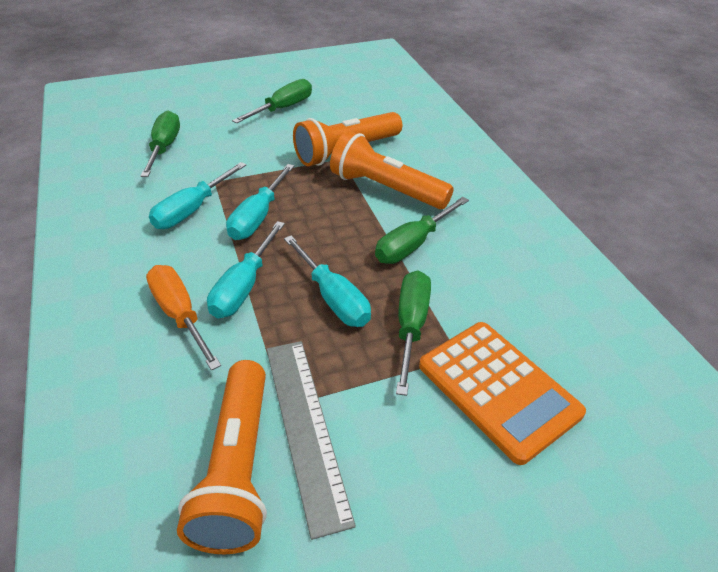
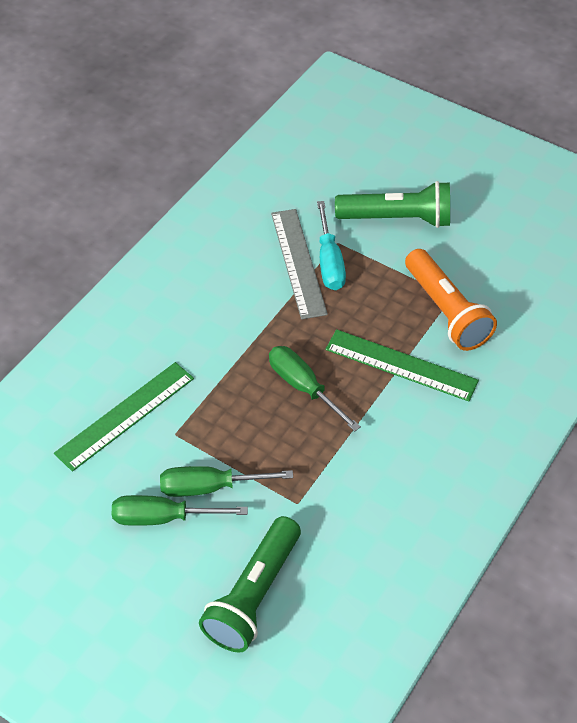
green flashlight: none = 0 -> [199,516,301,653] [335,181,450,228] = 2
green ruler: none = 0 -> [54,362,194,472] [325,329,479,402] = 2
green screwdriver: [140,110,180,177] [232,79,312,123] [375,197,469,264] [396,270,431,396] = 4 -> [112,495,248,526] [160,466,293,497] [269,346,361,432] = 3
orange calculator: [419,322,586,465] = 1 -> none = 0
orange flashlight: [177,360,267,554] [293,112,402,166] [330,131,454,209] = 3 -> [405,249,497,351] = 1
orange screwdriver: [146,265,221,370] = 1 -> none = 0
turquoise screwdriver: [149,162,246,229] [207,221,285,318] [226,164,294,240] [284,235,371,327] = 4 -> [317,201,346,290] = 1

